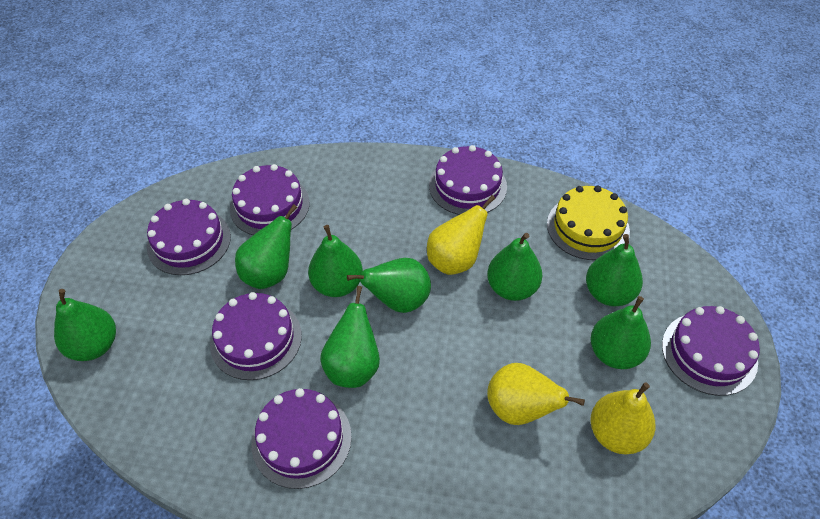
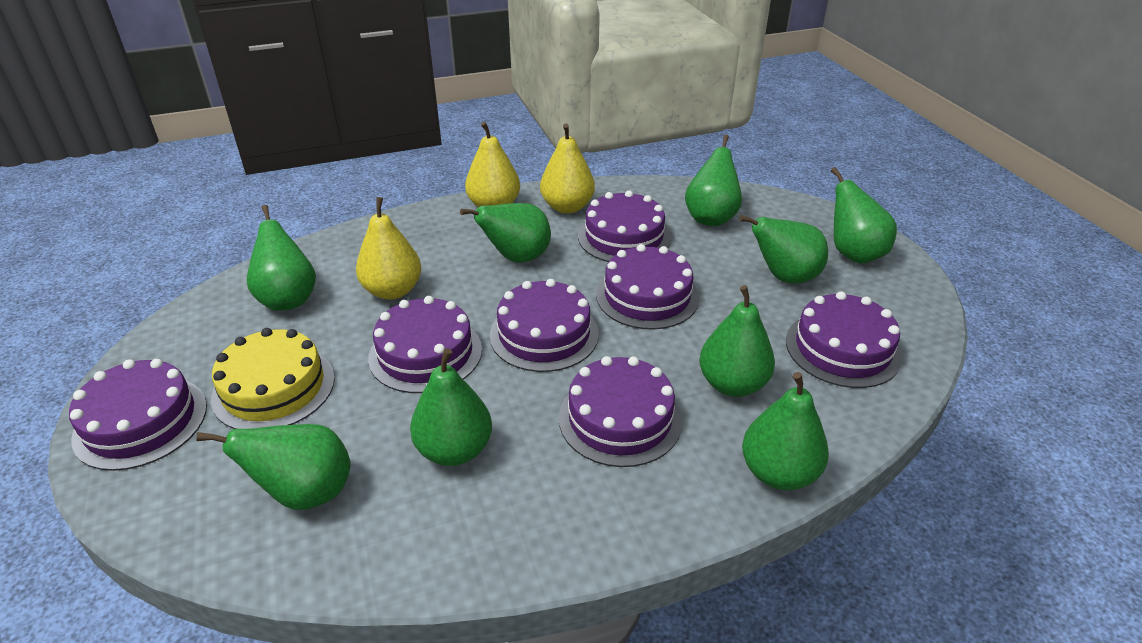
green pear: [54,289,116,361] [235,204,298,289] [308,225,363,297] [320,286,380,388] [347,258,431,313] [487,233,543,301] [586,234,643,306] [590,296,651,369] = 8 -> [197,424,351,510] [247,205,316,311] [410,348,492,466] [460,203,551,263] [685,135,742,226] [699,285,775,397] [739,215,828,284] [742,372,829,490] [831,167,897,264] = 9
purple cake: [147,199,231,275] [210,292,302,380] [230,164,310,235] [251,388,352,489] [429,145,507,215] [662,306,760,396] = 6 -> [69,359,207,471] [368,296,482,393] [490,279,599,372] [559,356,682,467] [578,190,671,262] [596,244,699,330] [786,291,902,388] = 7

